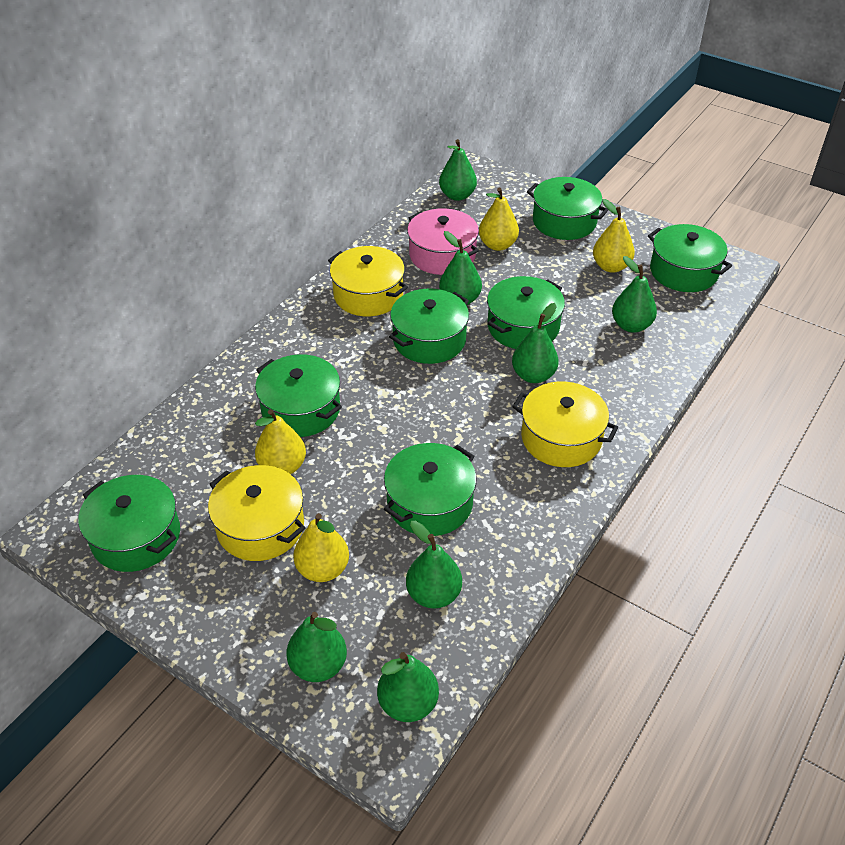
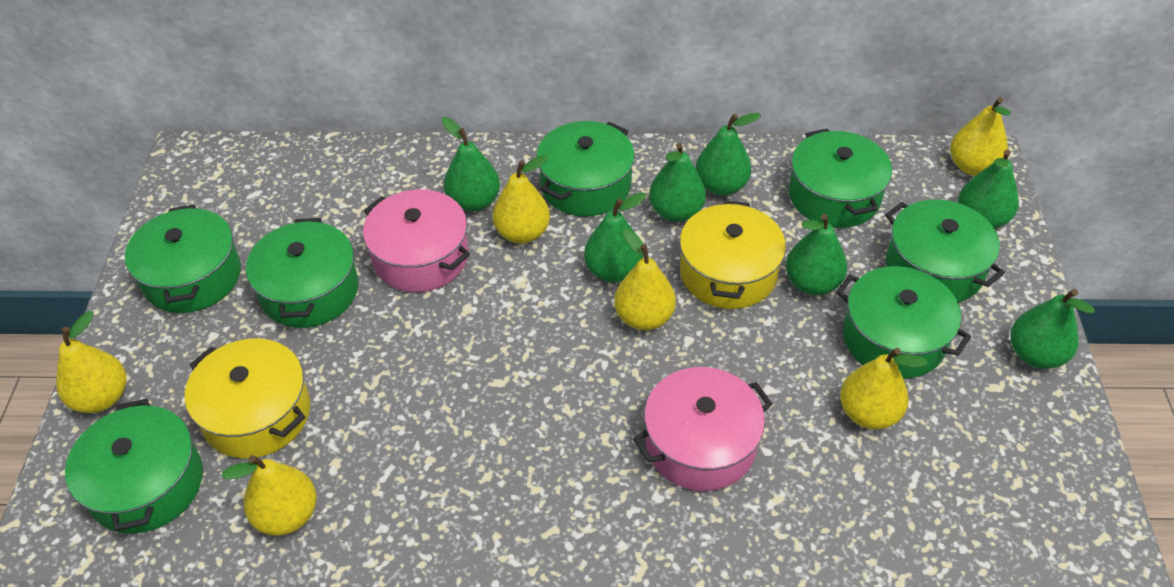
pink pot: [407,208,479,275] = 1 -> [363,189,470,292] [633,367,773,491] = 2
yellow pear: [255,409,306,474] [293,513,349,582] [479,188,519,251] [593,199,635,273] = 4 -> [56,311,126,413] [221,455,317,536] [492,155,550,244] [614,229,676,330] [840,348,928,429] [950,97,1011,176] = 6
yellow pot: [208,465,305,561] [328,246,408,316] [512,381,618,467] = 3 -> [185,338,310,459] [680,200,786,309] = 2

